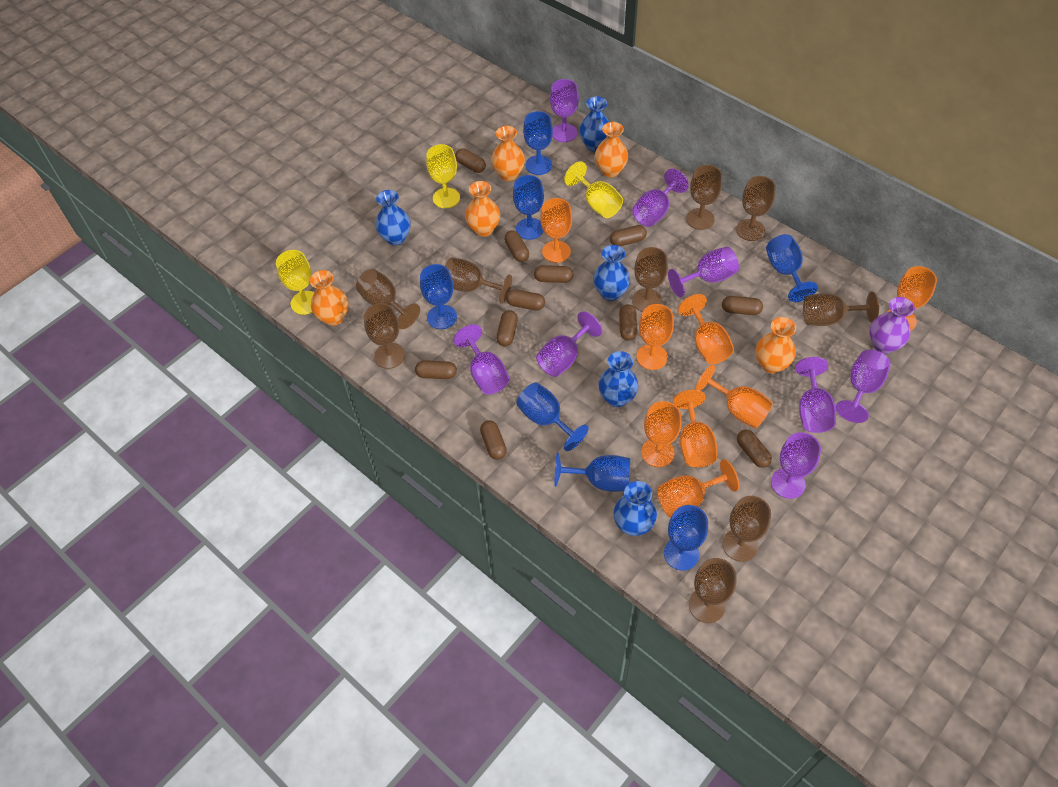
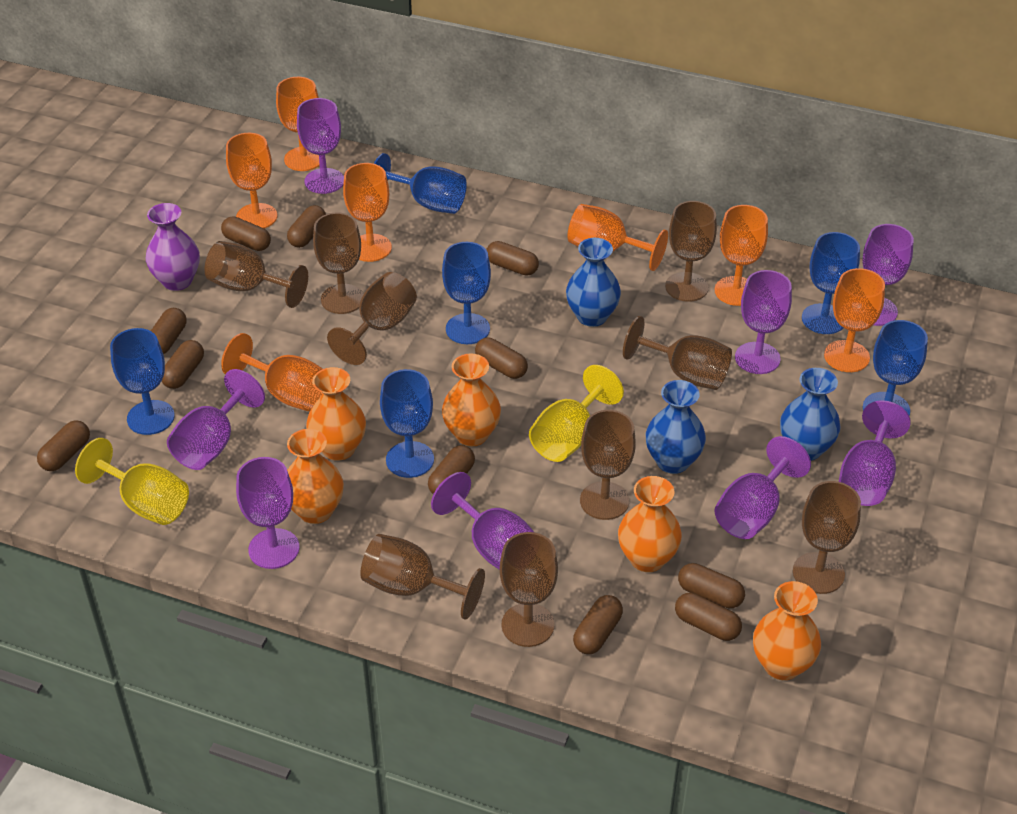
blue goblet: [420,264,457,329] [513,175,544,240] [516,382,589,451] [523,111,553,175] [554,453,630,492] [664,505,708,571] [766,234,818,302] = 7 -> [110,328,175,435] [374,153,467,214] [380,369,434,478] [442,242,491,344] [802,232,860,334] [863,320,928,416] = 6
blue vase: [375,190,410,245] [579,96,610,152] [593,245,630,301] [598,351,638,407] [613,481,657,536] = 5 -> [566,238,621,327] [646,380,706,474] [780,368,840,461] = 3
orange goblet: [540,198,572,263] [637,304,674,370] [641,401,681,467] [657,459,739,517] [673,390,718,467] [678,294,734,364] [695,364,773,428] [888,266,937,331] = 8 -> [221,333,323,411] [226,133,277,229] [276,77,320,171] [343,163,392,262] [567,204,668,271] [715,205,768,306] [824,268,885,372] = 7
yellow goblet: [276,250,314,315] [426,144,460,208] [564,161,623,218] = 3 -> [75,438,189,525] [529,365,624,462] = 2

